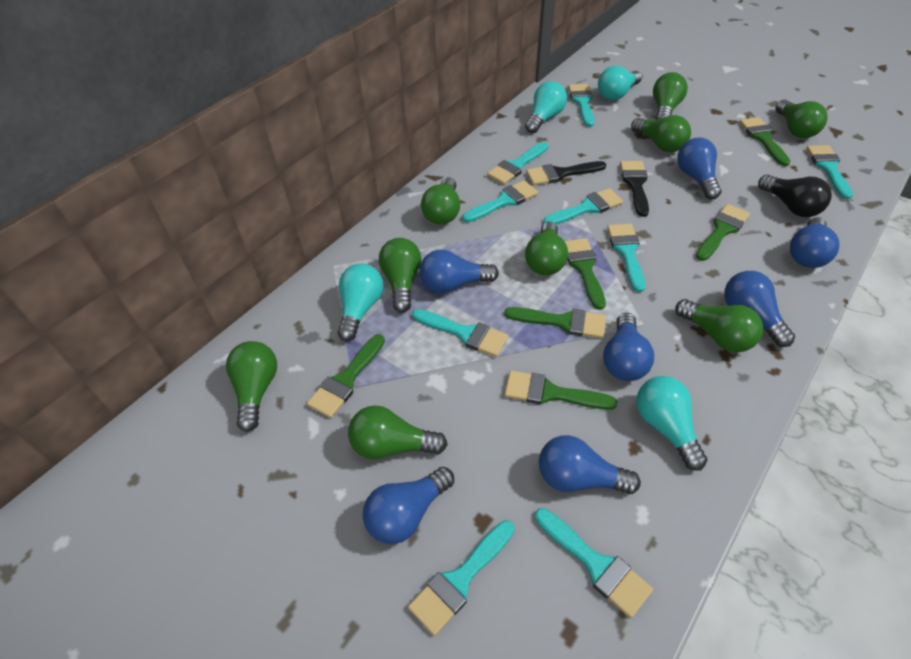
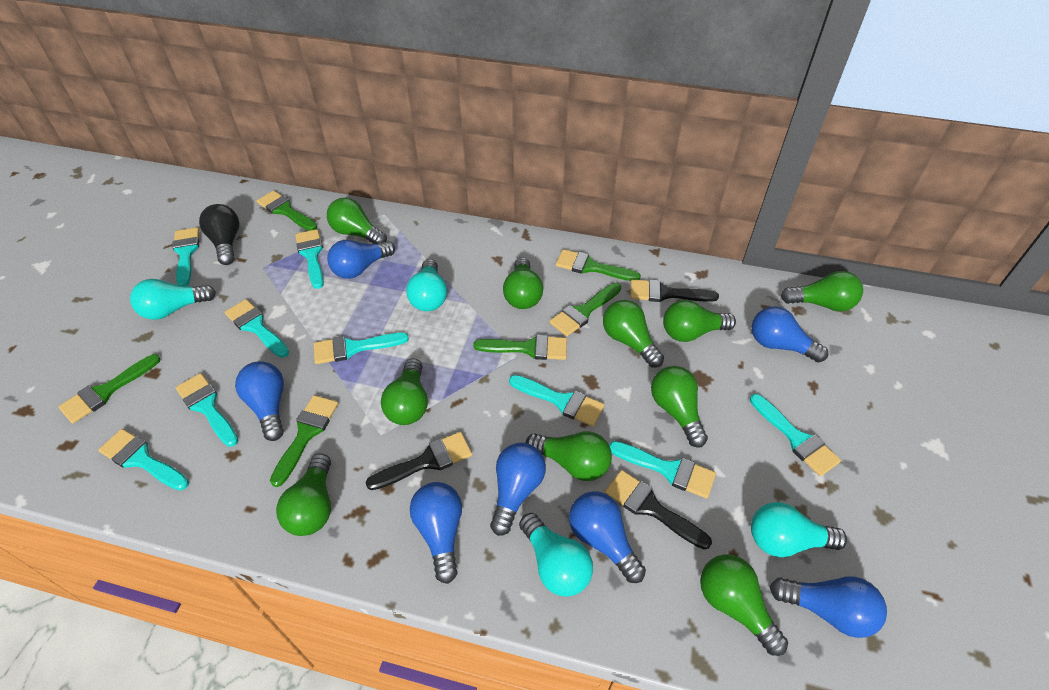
black brush: [526,161,606,185] [620,161,649,217] = 2 -> [366,432,472,490] [605,470,712,550] [631,279,719,302] = 3
green light bulb: [226,341,277,432] [348,405,448,460] [379,238,421,313] [421,177,460,225] [525,222,568,275] [631,115,691,152] [653,72,688,120] [675,299,763,353] [775,100,827,138] = 9 -> [276,453,331,536] [327,198,387,244] [381,358,428,425] [503,257,543,309] [525,431,612,481] [603,300,664,368] [651,366,708,447] [663,300,736,342] [700,554,788,656] [781,271,863,311] = 10

